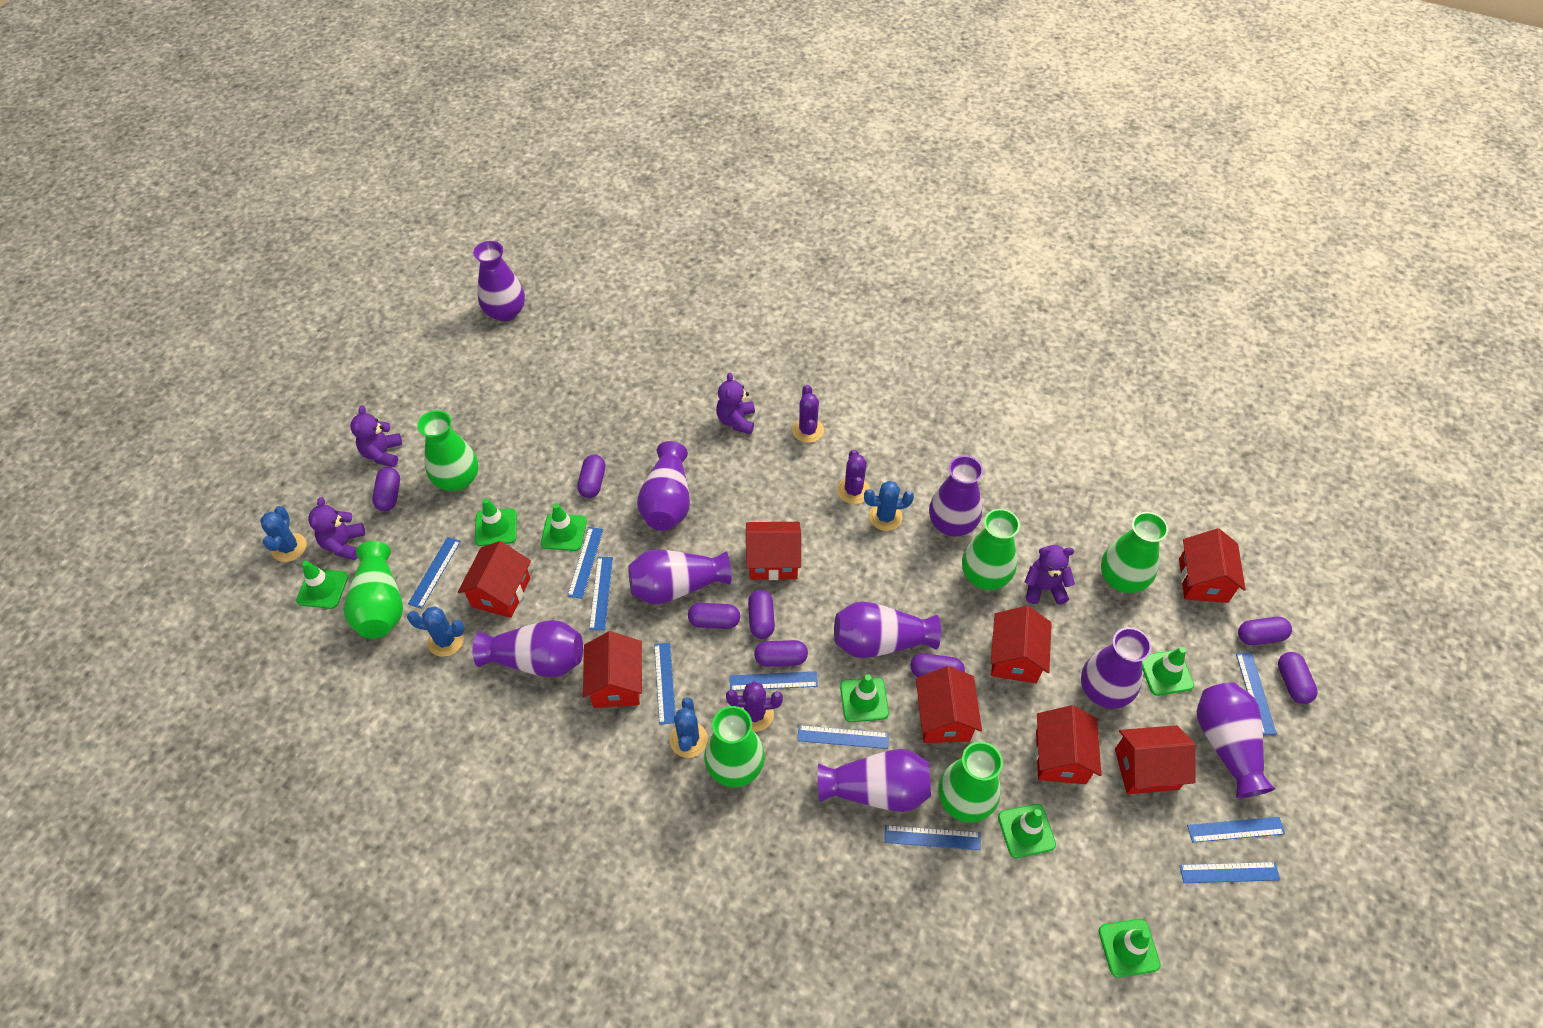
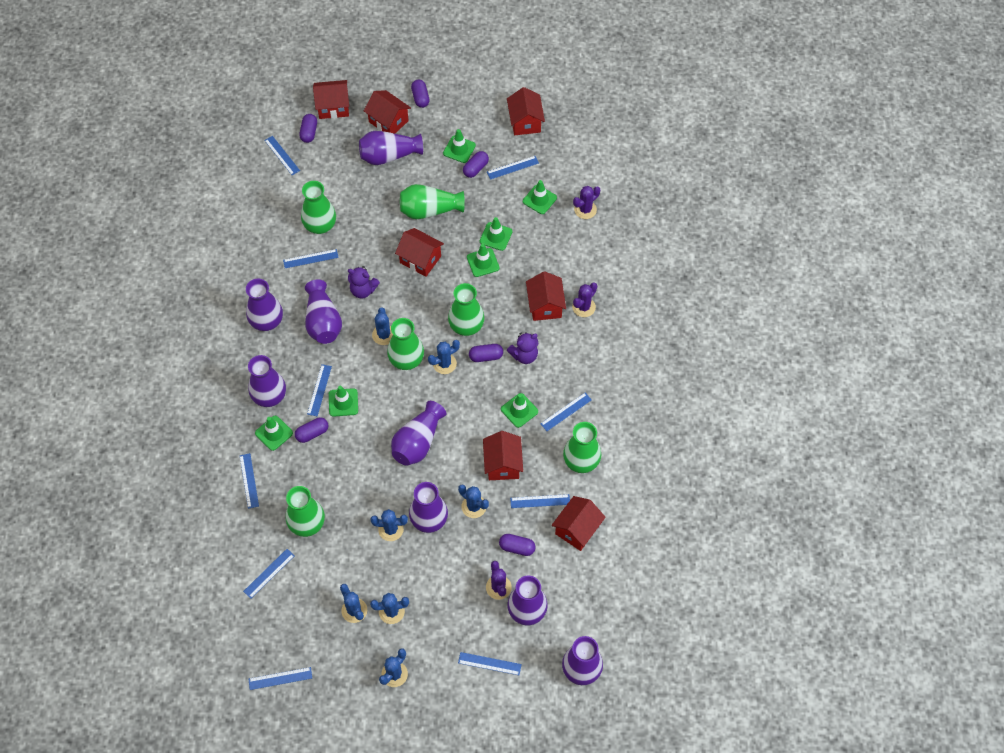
blue cactus: [260,506,307,562] [407,606,465,657] [670,697,708,758] [864,481,914,531] = 4 -> [340,584,367,623] [370,593,409,624] [371,509,408,541] [372,308,393,345] [379,649,408,687] [428,340,460,374] [458,484,489,518] = 7
purple capsule: [372,467,400,511] [577,455,605,498] [688,603,740,629] [748,590,775,639] [754,640,808,667] [911,653,965,677] [1238,617,1292,645] [1278,652,1318,704] = 8 -> [295,417,328,443] [299,114,317,143] [411,79,430,108] [463,151,489,178] [469,344,503,362] [499,534,536,556] = 6
purple teddy bear: [308,497,365,560] [350,406,402,467] [716,372,755,434] [1025,545,1075,605] = 4 -> [348,266,380,299] [507,332,539,364] = 2
purple vase: [472,620,583,678] [473,241,525,322] [628,550,731,604] [637,441,690,531] [818,749,931,812] [834,601,941,658] [929,455,983,537] [1081,627,1152,709] [1197,682,1275,798] = 9 -> [246,279,283,331] [248,355,286,407] [305,280,342,344] [359,131,423,165] [391,401,446,466] [409,482,448,533] [507,576,548,626] [562,636,603,685] = 8
red house: [458,541,531,618] [583,631,642,708] [746,522,801,580] [916,666,982,743] [991,606,1052,683] [1036,705,1101,784] [1115,725,1195,794] [1179,528,1246,603] = 8 -> [313,80,349,119] [364,90,411,134] [395,228,444,277] [483,431,523,480] [507,87,545,135] [526,271,566,321] [552,496,606,551] = 7

